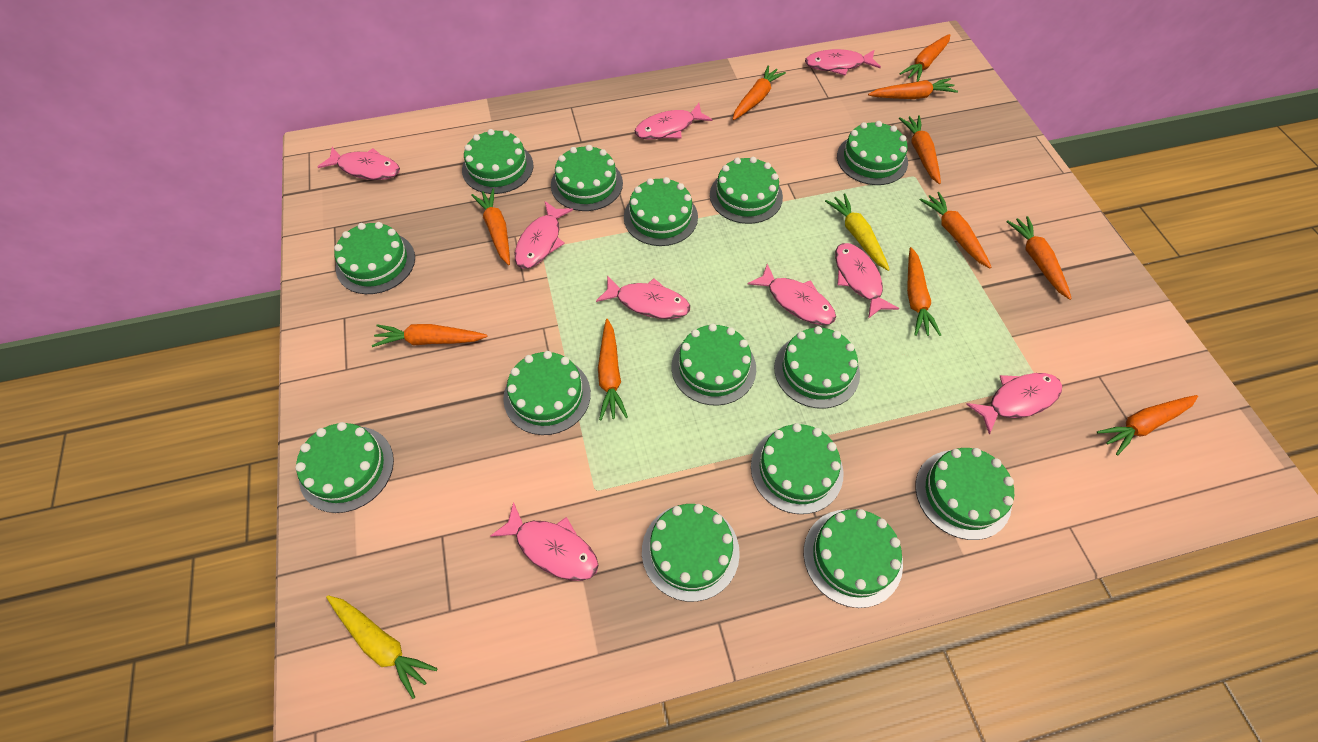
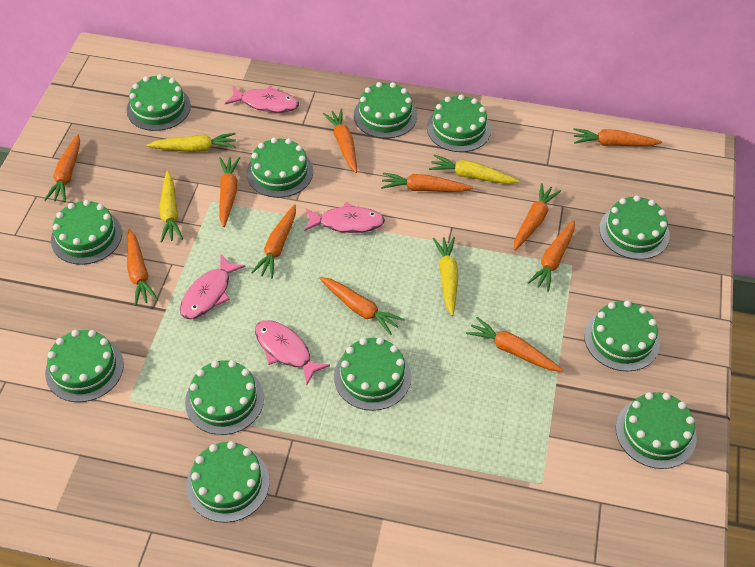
green cake: [295,422,394,513] [334,222,415,294] [462,129,534,194] [503,351,591,435] [551,145,623,211] [624,177,698,246] [642,504,740,602] [671,324,756,406] [710,157,783,224] [751,423,843,514] [774,326,860,409] [804,509,903,608] [837,121,908,185] [915,448,1014,540] = 14 -> [45,330,124,402] [51,200,122,265] [127,74,191,131] [185,360,264,435] [186,441,270,523] [246,137,313,198] [334,338,411,411] [354,82,417,139] [427,94,491,152] [584,300,660,371] [599,195,670,260] [616,392,697,469] = 12
pink fish: [317,147,400,180] [490,502,599,581] [515,201,573,269] [596,275,690,319] [635,103,712,139] [748,264,836,325] [805,49,881,76] [835,243,899,319] [966,373,1062,434] = 9 -> [180,255,246,319] [225,85,299,113] [255,320,330,385] [304,202,385,233] = 4
yellow carrot: [326,595,438,699] [825,194,890,271] = 2 -> [147,133,236,152] [159,170,183,242] [429,155,519,184] [433,237,458,316] = 4

